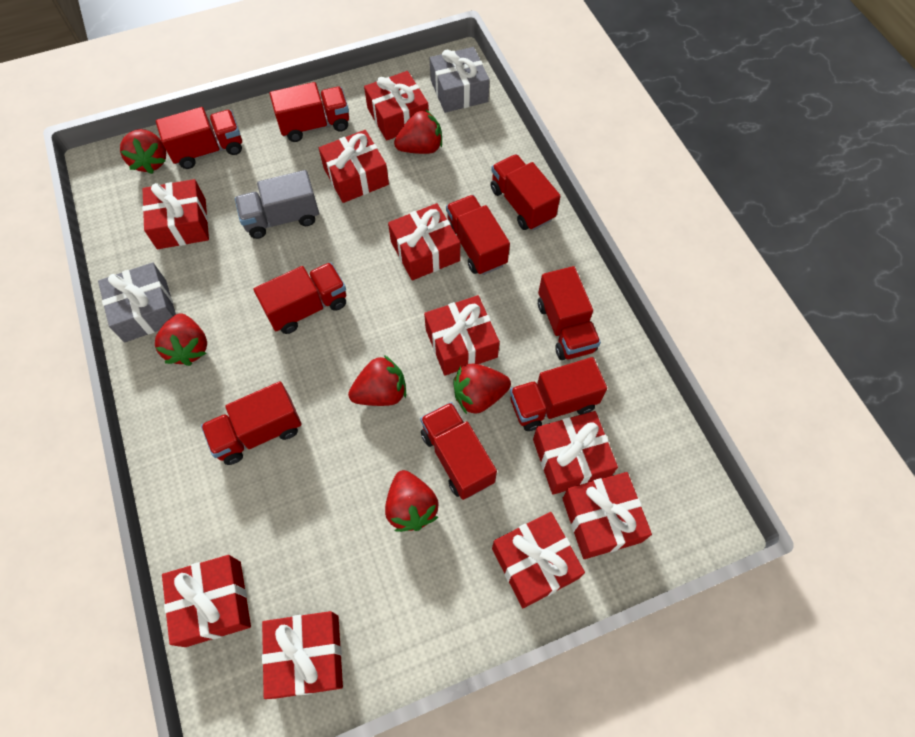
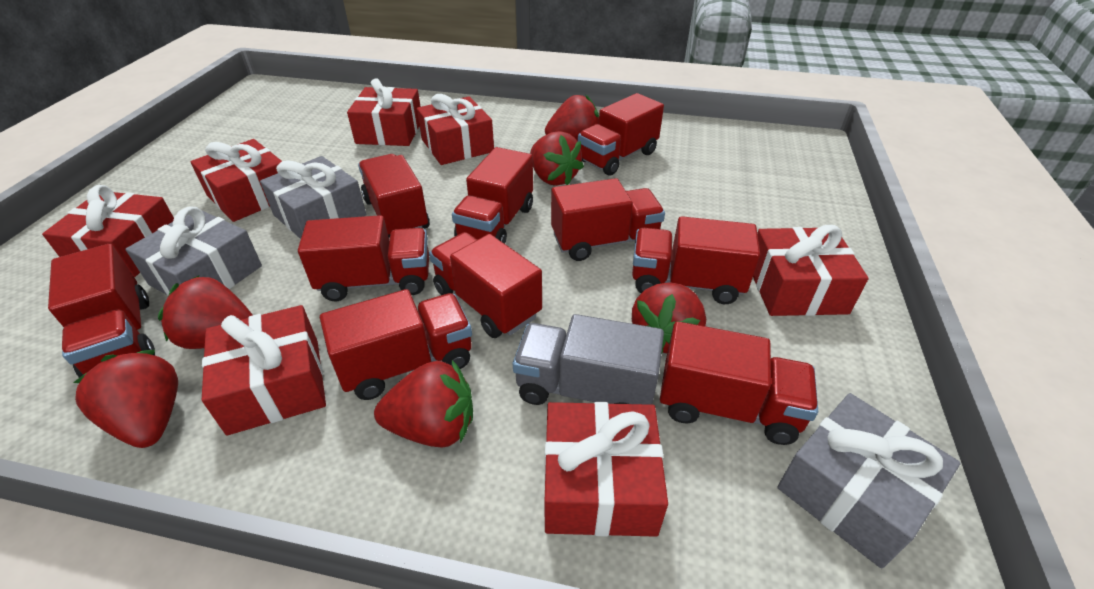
grey gift: [98,263,176,342] [430,47,490,113] = 2 -> [125,206,262,296] [260,156,367,239] [777,393,961,569] = 3
red gift: [142,179,209,249] [162,555,251,647] [262,611,343,699] [319,130,389,203] [364,71,429,141] [388,203,460,280] [424,295,500,376] [492,512,585,608] [533,411,618,495] [562,472,652,559] = 10 -> [42,185,174,277] [190,139,282,222] [202,305,326,435] [347,78,421,146] [417,94,494,165] [545,402,668,537] [753,225,869,316] = 7
red truck: [156,107,242,169] [201,381,302,465] [253,262,346,334] [270,82,349,142] [420,402,497,500] [446,195,510,275] [491,154,561,230] [510,357,607,431] [538,266,601,360] = 9 -> [48,244,155,378] [298,215,429,301] [320,289,472,400] [358,154,430,238] [429,232,542,338] [452,147,533,244] [551,178,665,261] [578,93,664,176] [632,216,760,304] [660,321,818,445] = 10

